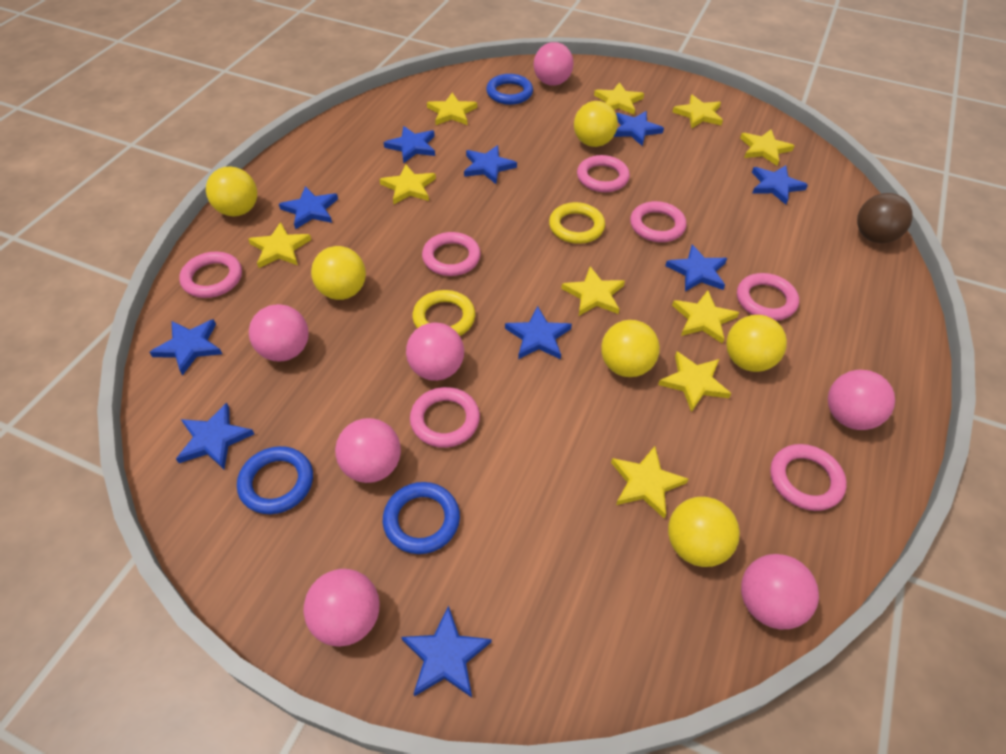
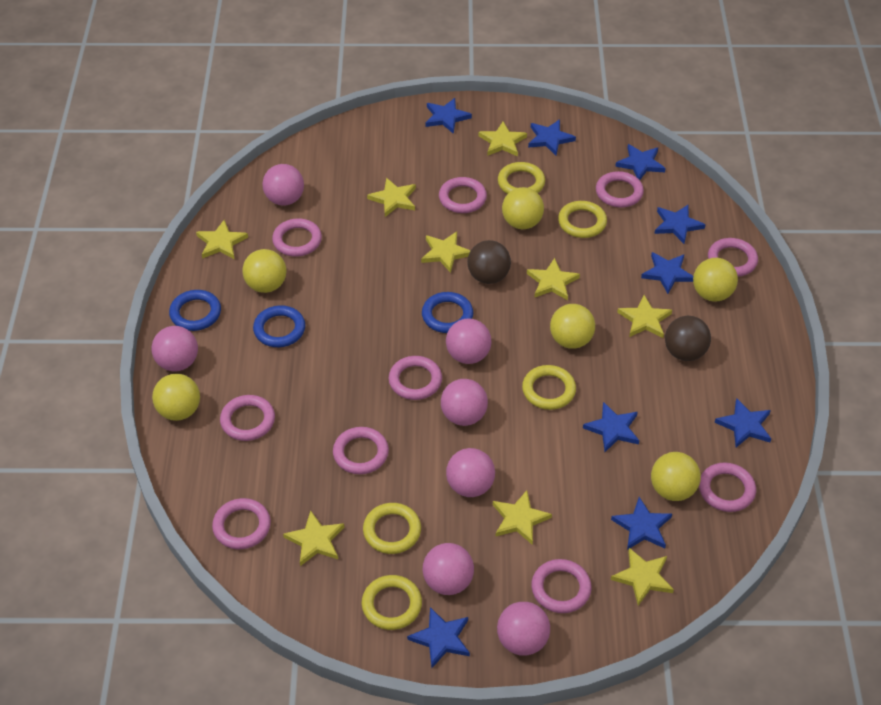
blue star: [150,319,222,376] [176,403,254,469] [279,186,338,229] [384,126,435,163] [401,606,492,698] [464,145,517,184] [505,306,572,359] [614,111,664,146] [665,245,727,292] [752,165,808,205] = 10 -> [407,607,470,668] [425,98,472,134] [528,119,576,155] [583,402,639,452] [611,497,672,550] [615,144,666,180] [641,252,693,294] [654,205,706,244] [715,398,771,447] = 9
brown ball: [857,193,913,243] = 1 -> [467,240,511,284] [665,316,711,361] = 2
pink ring: [179,252,242,298] [410,387,480,448] [422,232,481,276] [577,155,630,192] [630,201,686,242] [737,273,799,321] [770,444,847,511] = 7 -> [212,498,271,549] [220,395,275,441] [272,219,322,257] [333,427,389,474] [388,356,442,400] [439,177,487,213] [531,559,592,613] [596,171,644,208] [699,463,756,512] [708,238,758,277] = 10
yellow ring: [413,290,475,336] [549,202,605,244] = 2 -> [361,575,422,630] [363,503,421,554] [498,162,545,194] [522,365,576,410] [558,201,607,238] = 5
yellow star: [248,222,311,268] [379,164,436,204] [427,92,477,125] [561,267,625,316] [594,82,644,115] [611,446,688,519] [658,352,731,412] [672,290,739,344] [673,95,723,129] [740,129,794,166] = 10 -> [196,220,248,259] [283,510,344,566] [367,178,416,217] [421,232,471,273] [478,121,527,157] [493,490,552,545] [527,258,580,300] [611,548,674,606] [617,295,672,338] = 9

